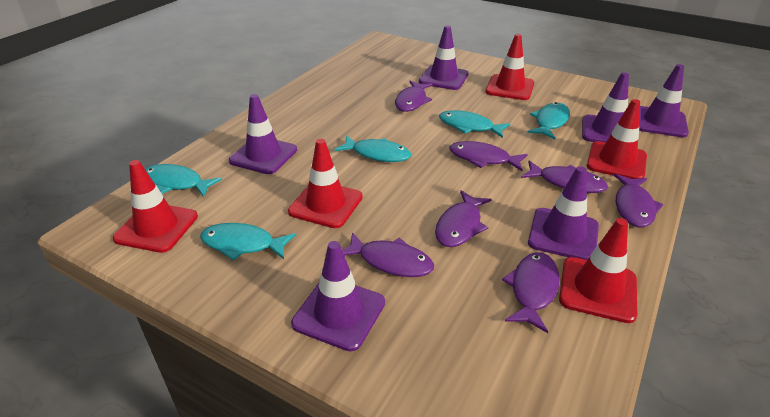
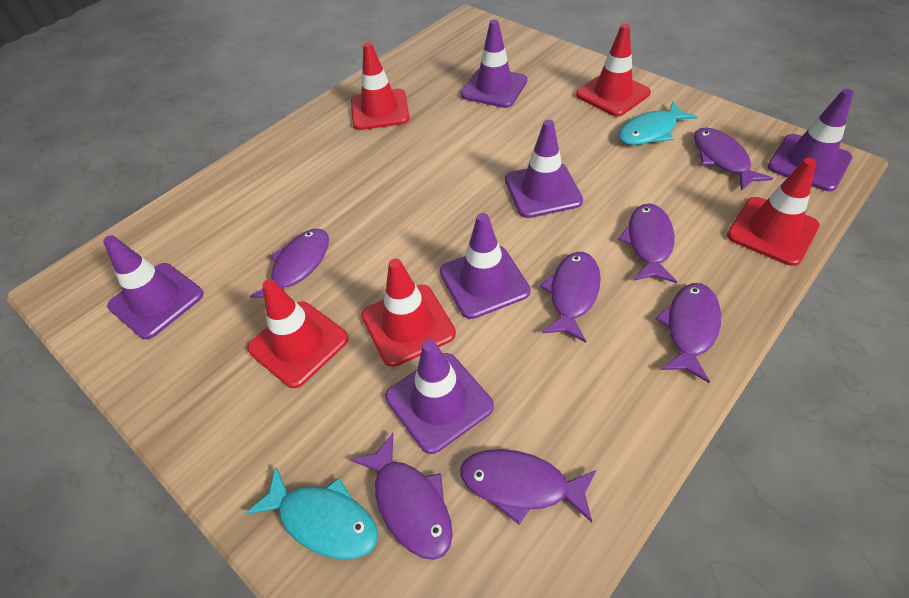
turquoise fish: [145,164,222,197] [200,223,296,261] [335,135,411,162] [439,110,510,138] [528,102,570,139] = 5 -> [246,467,378,560] [618,101,697,145] = 2

